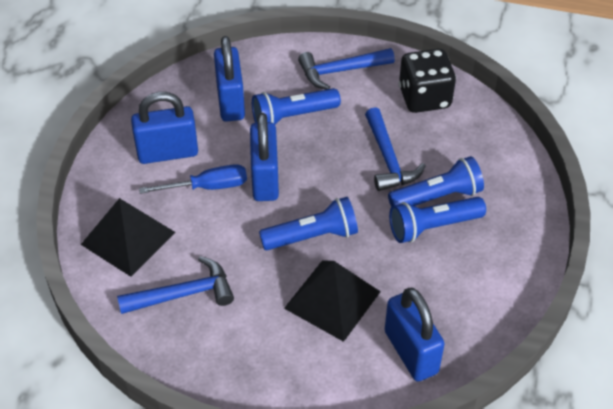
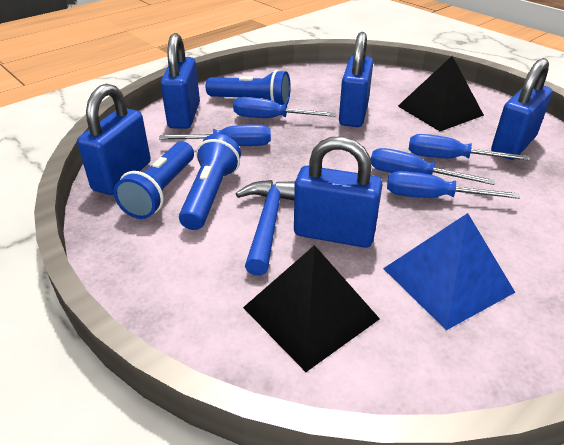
black dice: [399,49,456,113] = 1 -> none = 0
blue flashlight: [252,88,341,124] [259,197,358,250] [388,156,484,207] [389,197,486,243] = 4 -> [114,141,194,219] [179,134,241,230] [206,70,291,105] = 3
blue hammer: [117,256,234,314] [298,48,395,90] [365,107,426,191] = 3 -> [236,180,295,276] = 1
blue padlock: [131,92,198,164] [214,36,245,122] [250,113,279,201] [385,288,445,382] = 4 -> [77,84,151,195] [160,33,200,129] [294,136,383,248] [339,32,373,127] [491,58,552,160] = 5
blue pyramid: none = 0 -> [383,213,516,330] = 1
blue screwdriver: [139,164,247,194] = 1 -> [159,124,271,146] [233,97,336,118] [371,148,495,185] [387,171,520,199] [408,134,530,161] = 5

